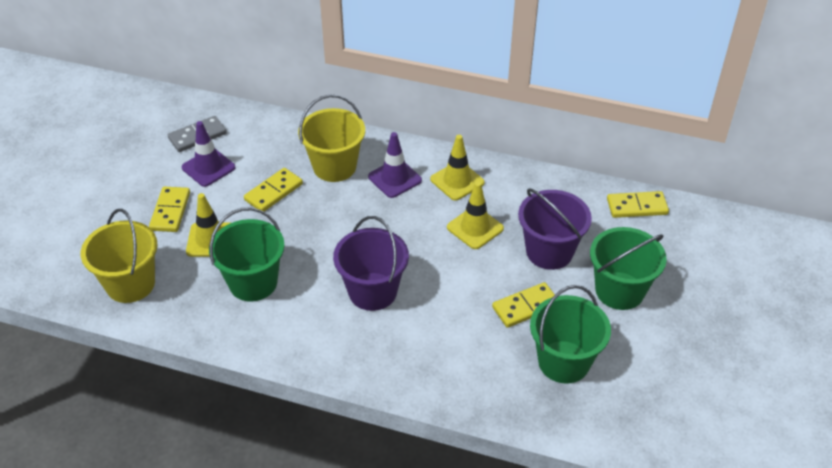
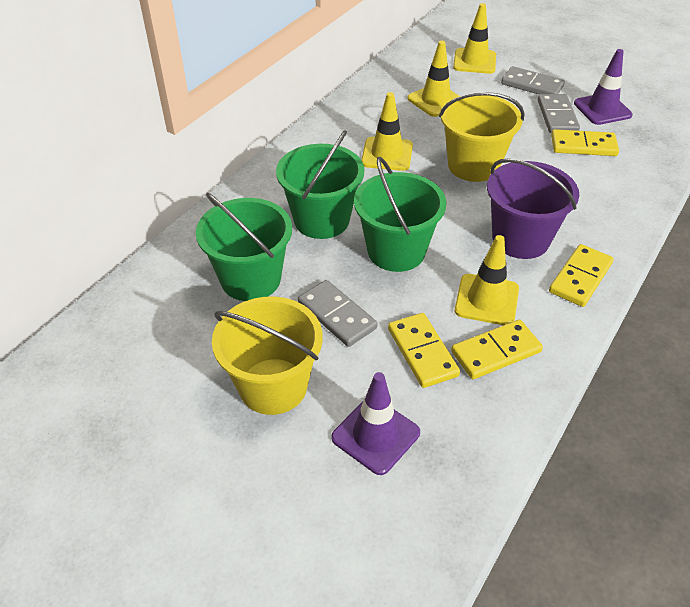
grey domino: [168,116,227,152] = 1 -> [298,280,378,347] [501,66,565,94] [538,94,580,133] = 3
purple bucket: [333,216,409,311] [518,188,592,270] = 2 -> [487,158,579,259] = 1
yellow traffic cone: [186,193,230,257] [430,135,485,200] [447,181,504,249] = 3 -> [361,92,413,171] [408,40,459,117] [453,3,496,74] [455,235,519,325] = 4

